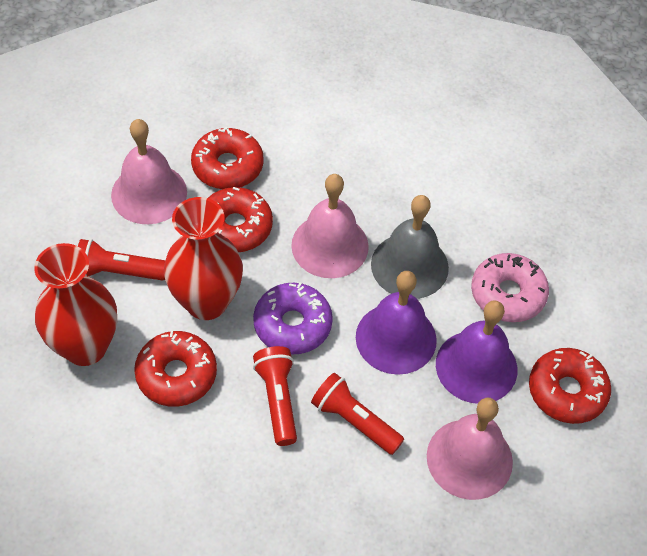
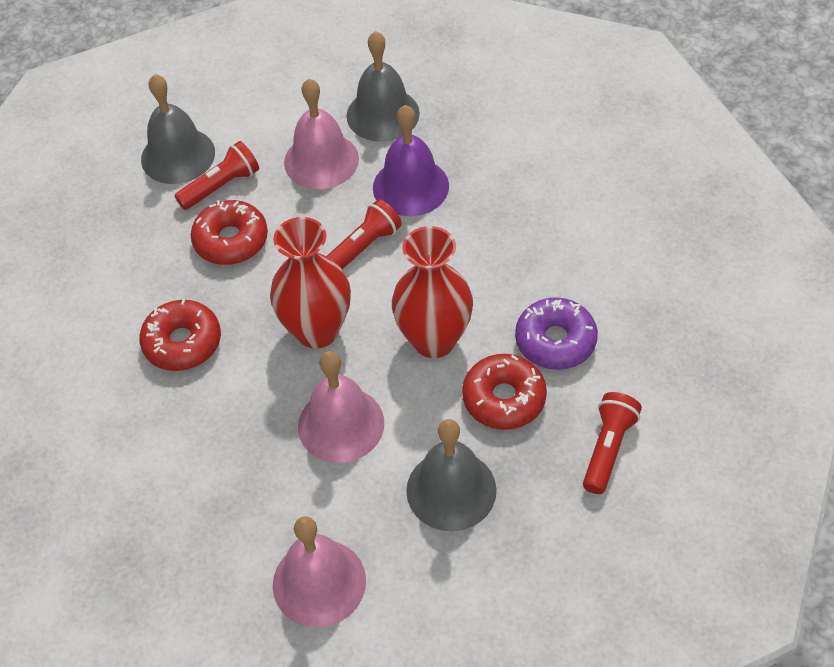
grey bell: [371,195,449,299] = 1 -> [141,74,215,184] [347,31,420,142] [406,419,497,531] = 3
pink donut: [471,253,549,322] = 1 -> none = 0
purple bell: [356,271,437,375] [436,300,517,404] = 2 -> [373,105,449,216] = 1
red donut: [134,331,217,407] [191,127,263,189] [208,187,273,252] [529,348,611,424] = 4 -> [139,298,221,371] [191,200,268,265] [462,354,547,430] = 3

